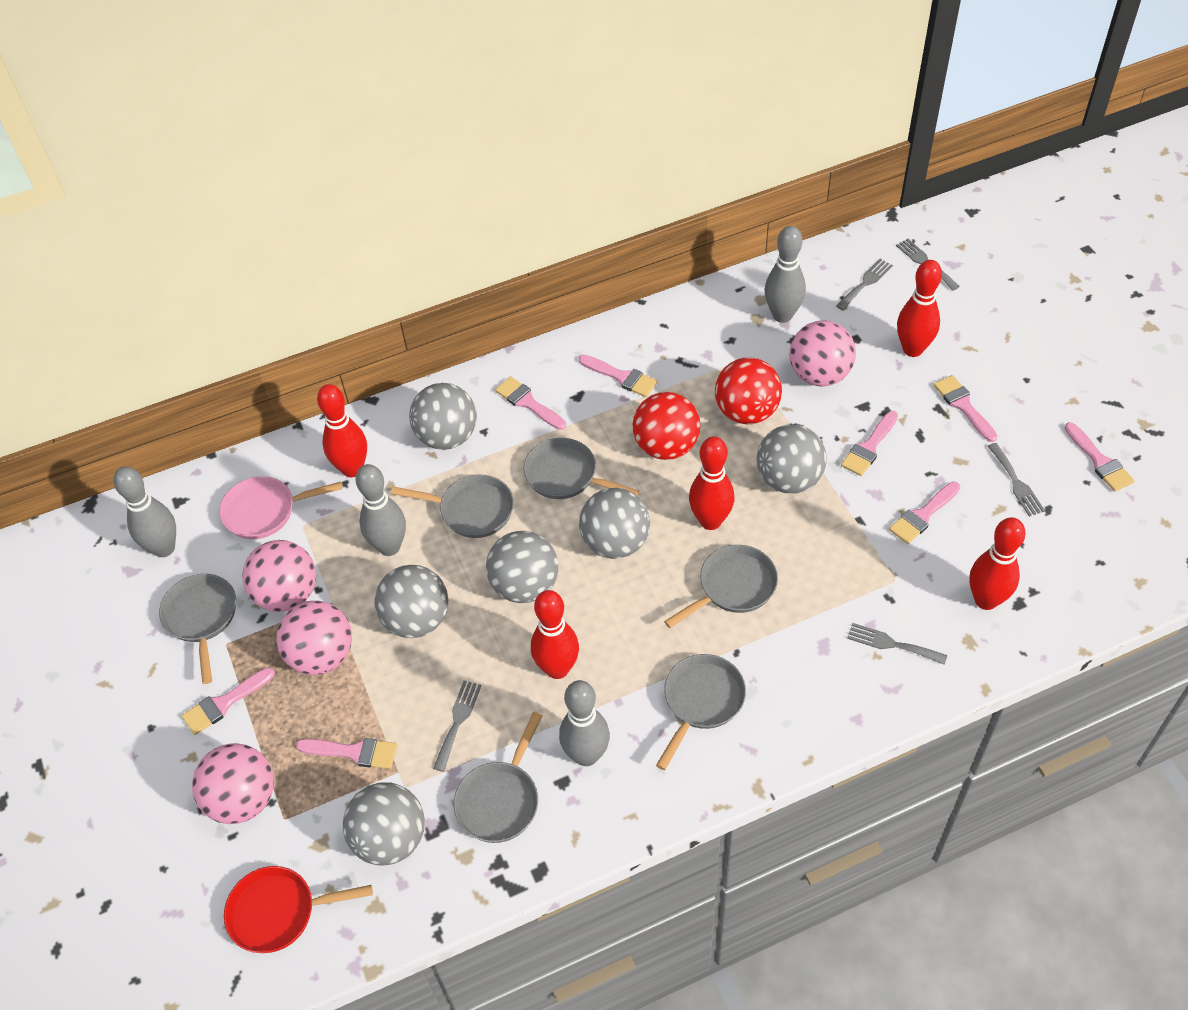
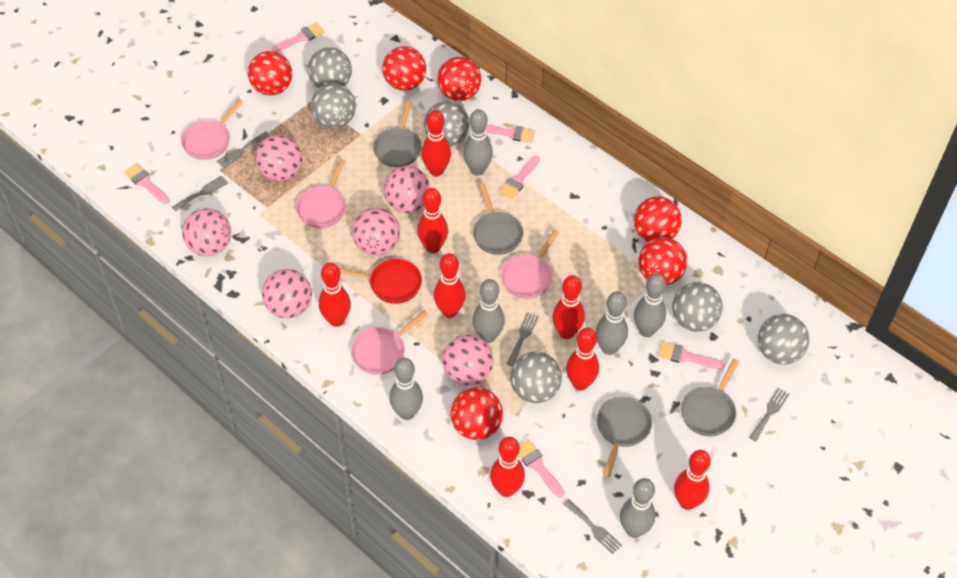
grey bowling pin: [114,467,176,557] [355,464,406,556] [559,680,610,766] [765,226,806,323] = 4 -> [389,358,423,420] [463,109,493,176] [472,279,505,343] [595,291,628,355] [620,478,656,538] [634,273,666,337] = 6
grey pan: [159,574,236,684] [391,475,514,538] [453,712,542,843] [523,438,639,499] [656,654,746,770] [664,545,778,628] = 6 -> [373,101,422,167] [473,183,524,255] [596,396,652,477] [681,359,739,436] = 4
pink ball: [192,743,274,824] [242,540,316,612] [277,601,352,675] [789,320,856,387] = 4 -> [182,208,231,256] [256,135,302,182] [262,269,312,319] [352,208,400,256] [384,166,431,213] [442,335,493,386] = 6
pink brush: [182,667,275,735] [296,738,397,769] [495,376,566,430] [579,355,658,397] [841,411,898,476] [889,482,960,544] [934,375,997,442] [1064,422,1135,492] = 8 -> [124,164,170,204] [272,23,325,52] [485,124,535,143] [499,156,540,199] [518,439,564,497] [658,342,725,369] = 6
pink pan: [219,476,343,539] = 1 -> [181,99,243,160] [296,159,346,228] [351,310,428,375] [501,229,559,299] = 4
red ball: [633,392,700,460] [715,358,782,424] = 2 -> [248,51,292,96] [383,46,426,91] [437,57,481,101] [450,387,503,440] [634,196,682,242] [638,237,687,285] = 6
red bowling pin: [317,384,367,477] [531,590,579,679] [689,436,734,530] [897,260,942,357] [969,517,1026,610] = 5 -> [319,262,351,327] [417,188,448,253] [421,110,451,176] [434,253,466,318] [490,437,525,497] [552,275,585,339] [566,328,599,391] [674,450,711,510] = 8

